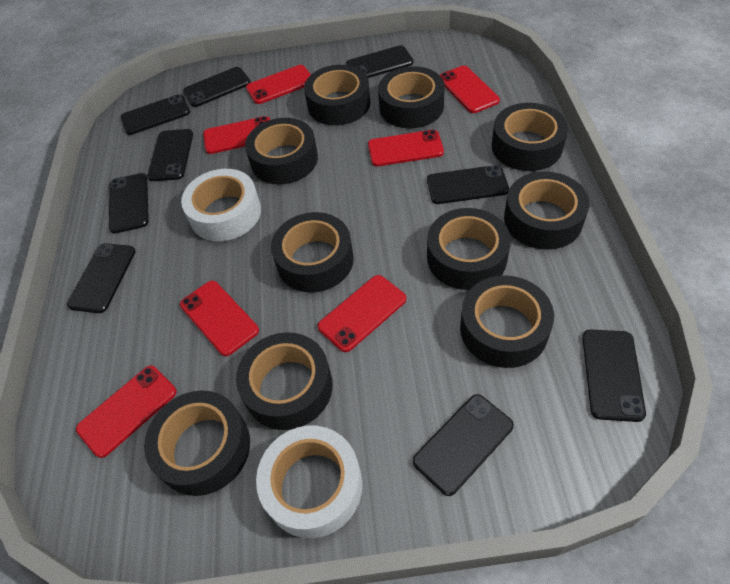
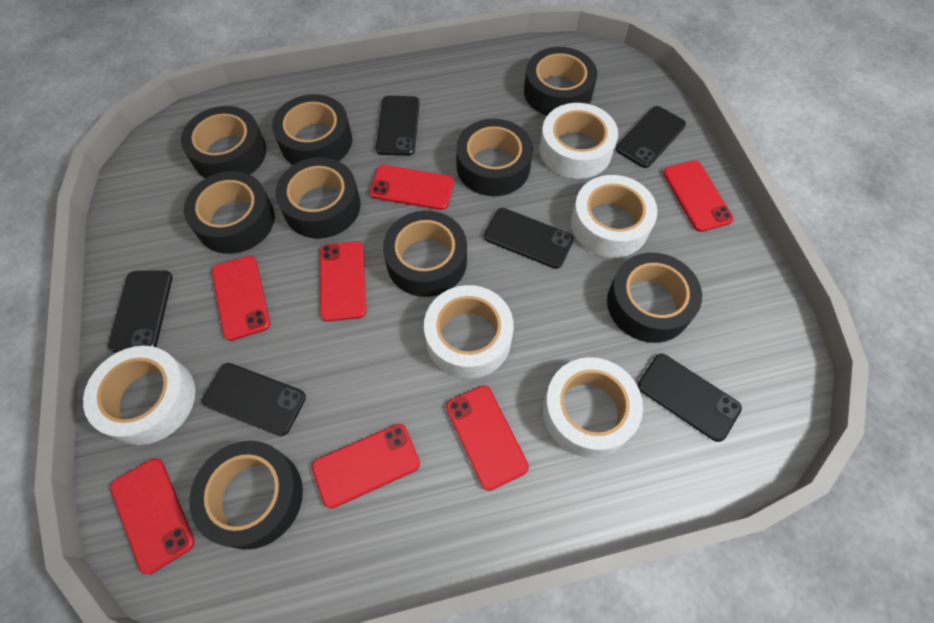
black phone: [67,243,136,313] [109,173,149,234] [121,94,190,135] [147,129,193,181] [183,67,251,107] [346,45,413,78] [413,394,514,496] [427,165,509,204] [582,330,646,422] = 9 -> [108,270,172,353] [202,363,306,436] [375,96,420,156] [484,208,574,269] [616,106,686,168] [637,354,742,442] = 6
black tape: [144,391,250,496] [236,332,333,430] [245,118,318,185] [271,212,354,292] [304,65,371,125] [378,66,445,129] [427,208,511,290] [460,275,554,368] [492,103,568,171] [504,171,589,250] = 10 -> [181,106,266,178] [184,171,275,254] [189,441,303,550] [272,94,352,165] [276,157,361,239] [383,211,467,297] [456,119,533,196] [524,47,597,116] [607,253,702,343] = 9
white tape: [181,169,261,241] [256,426,362,538] = 2 -> [83,346,195,445] [424,285,514,378] [539,103,618,179] [543,357,643,458] [571,175,658,258] = 5

